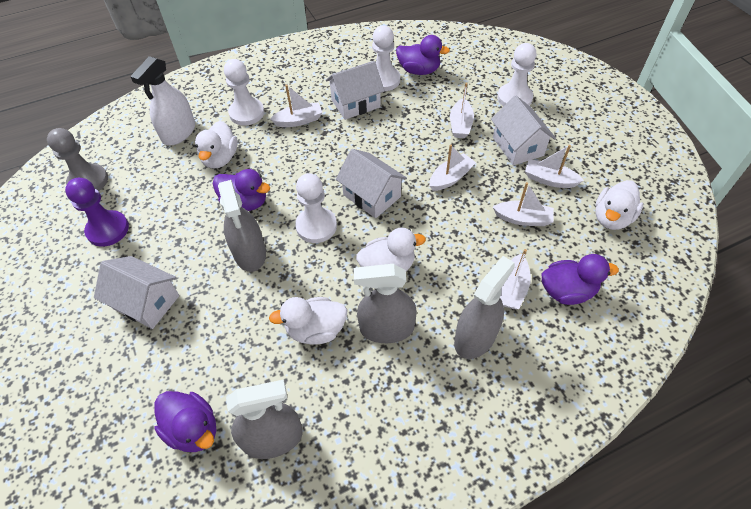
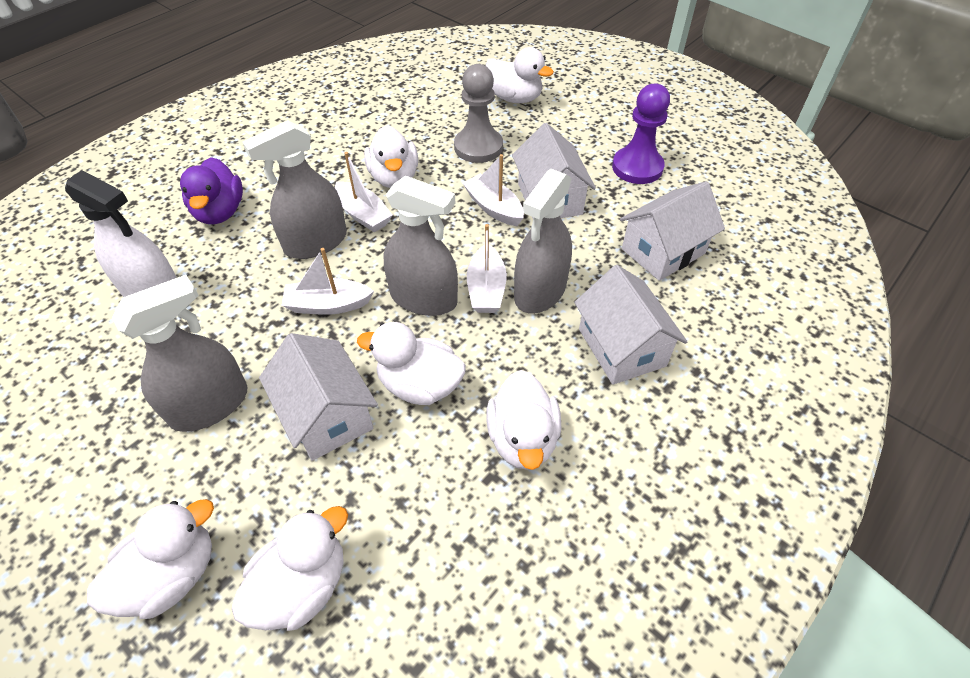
purple duck: [154,391,216,452] [213,169,270,211] [396,35,450,75] [542,254,619,305] = 4 -> [180,157,243,224] = 1
white boat: [270,84,323,127] [429,145,476,191] [450,83,474,138] [493,182,554,226] [500,249,531,309] [525,145,584,188] = 6 -> [281,248,374,315] [335,152,392,232] [463,154,524,226] [467,224,507,313] = 4
white duck: [195,121,238,168] [269,297,347,345] [356,228,426,271] [595,180,643,230] = 4 -> [87,499,214,619] [232,506,348,631] [357,322,466,405] [364,126,418,188] [485,47,554,103] [486,370,561,470] = 6
white pawn: [224,59,264,126] [295,173,337,243] [372,25,400,91] [497,43,537,106] = 4 -> none = 0

